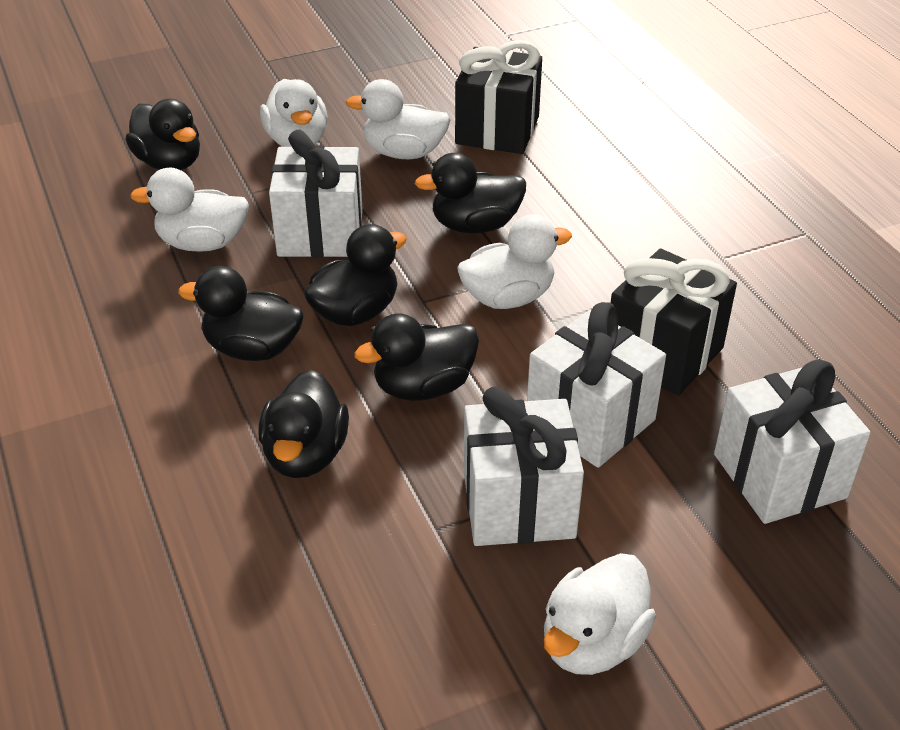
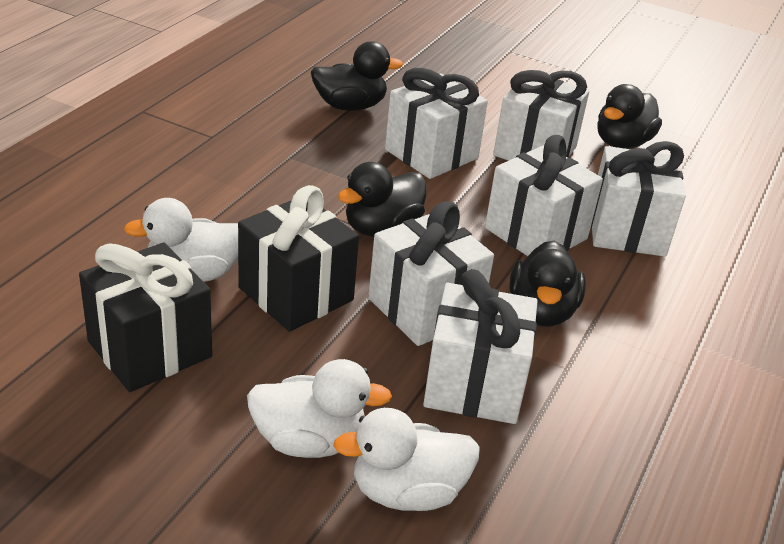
black duck: [126,99,200,170] [178,266,304,361] [258,370,349,478] [304,224,407,326] [354,313,479,401] [415,153,526,233] = 6 -> [311,41,403,111] [338,162,427,237] [509,240,586,327] [598,84,662,149] = 4
white duck: [130,168,249,252] [260,79,327,147] [346,79,450,159] [457,214,572,309] [544,553,656,675] = 5 -> [124,198,238,282] [247,359,392,458] [333,408,480,511] = 3
white gift: [269,130,363,257] [464,386,584,546] [527,302,666,468] [714,360,870,524] = 4 -> [368,201,494,346] [385,68,488,179] [423,269,538,424] [485,135,603,256] [493,70,589,161] [591,141,686,257] = 6

